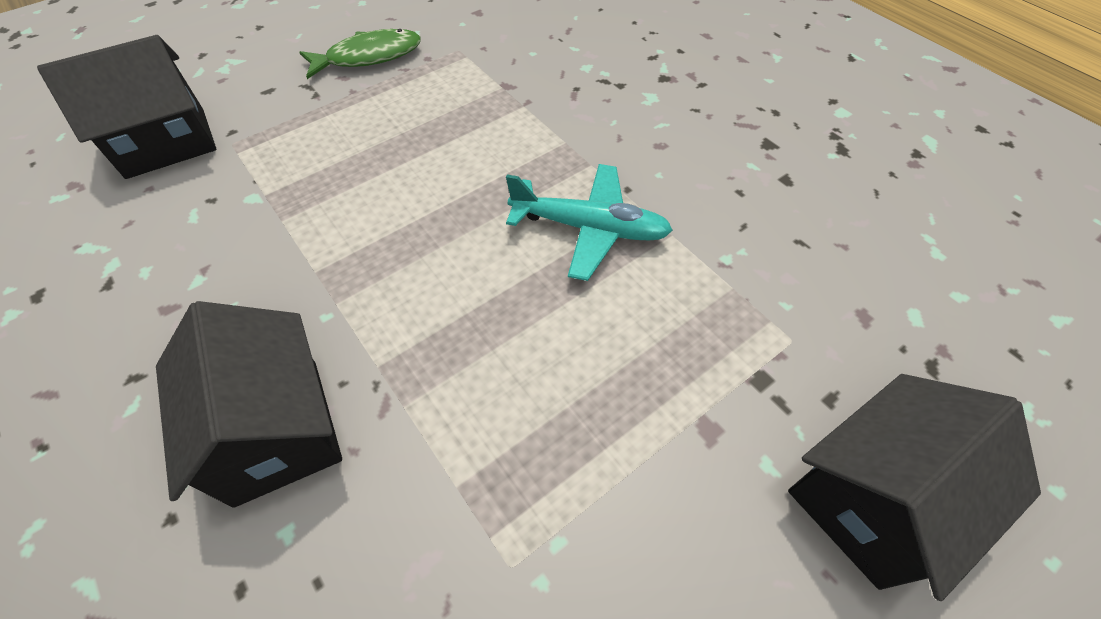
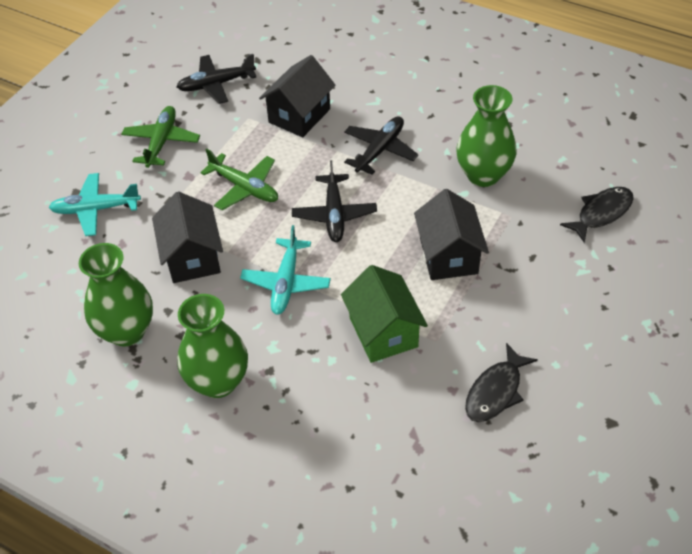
black fish: none = 0 -> [465,343,537,422] [560,187,634,243] = 2
black plane: none = 0 -> [176,54,257,104] [292,160,377,242] [344,116,418,175] = 3
green fish: [300,29,421,79] = 1 -> none = 0
green house: none = 0 -> [341,265,428,363] = 1
green plane: none = 0 -> [121,106,200,168] [200,149,278,210] = 2
green vase: none = 0 -> [79,243,153,347] [178,294,248,398] [456,85,516,187] = 3
turquoise plane: [506,164,673,281] = 1 -> [49,173,141,236] [240,225,331,315] = 2

